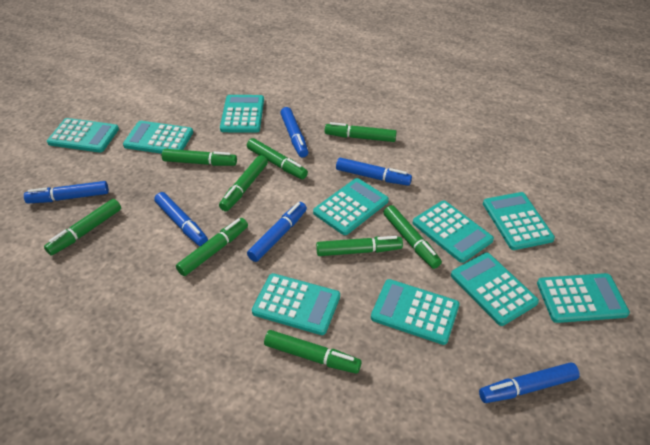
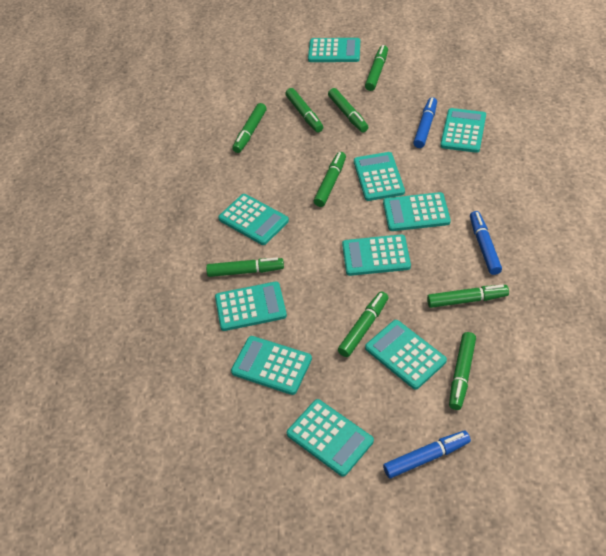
blue marker: [24,181,109,203] [154,192,208,246] [247,202,307,262] [280,107,308,157] [336,158,412,186] [479,363,580,403] = 6 -> [383,431,471,478] [413,97,437,148] [470,211,502,275] = 3

